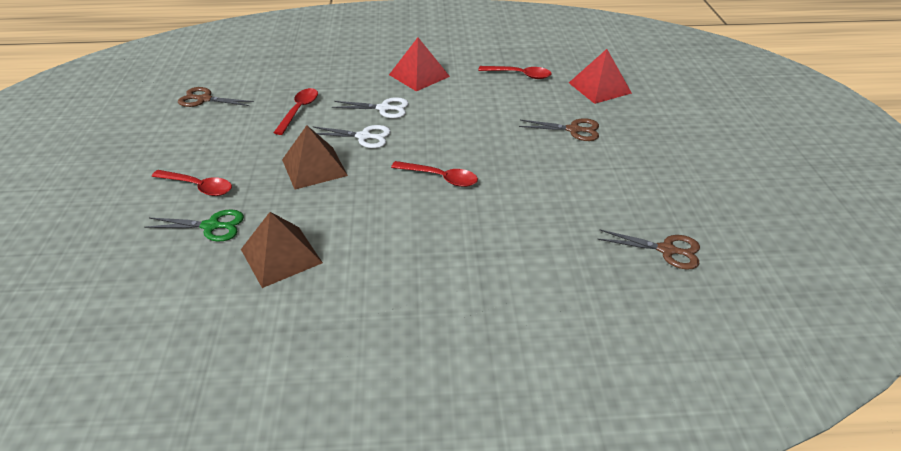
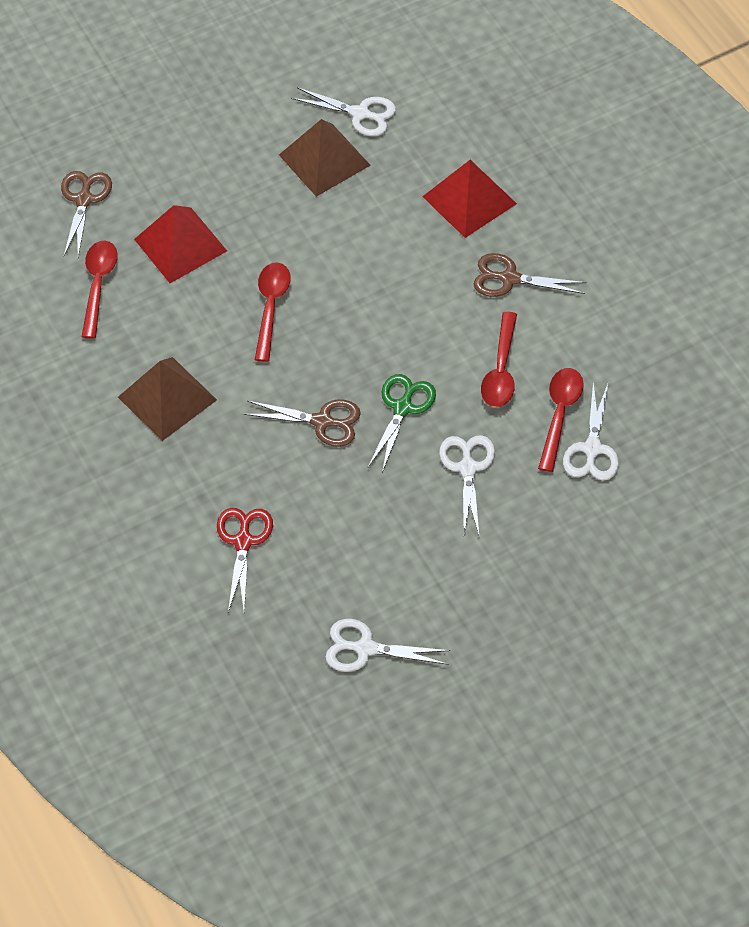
red scissors: none = 0 -> [217,508,273,612] = 1
white scissors: [312,125,391,148] [332,97,409,118] = 2 -> [291,88,396,136] [325,619,451,672] [439,435,495,535] [563,382,619,480] = 4

